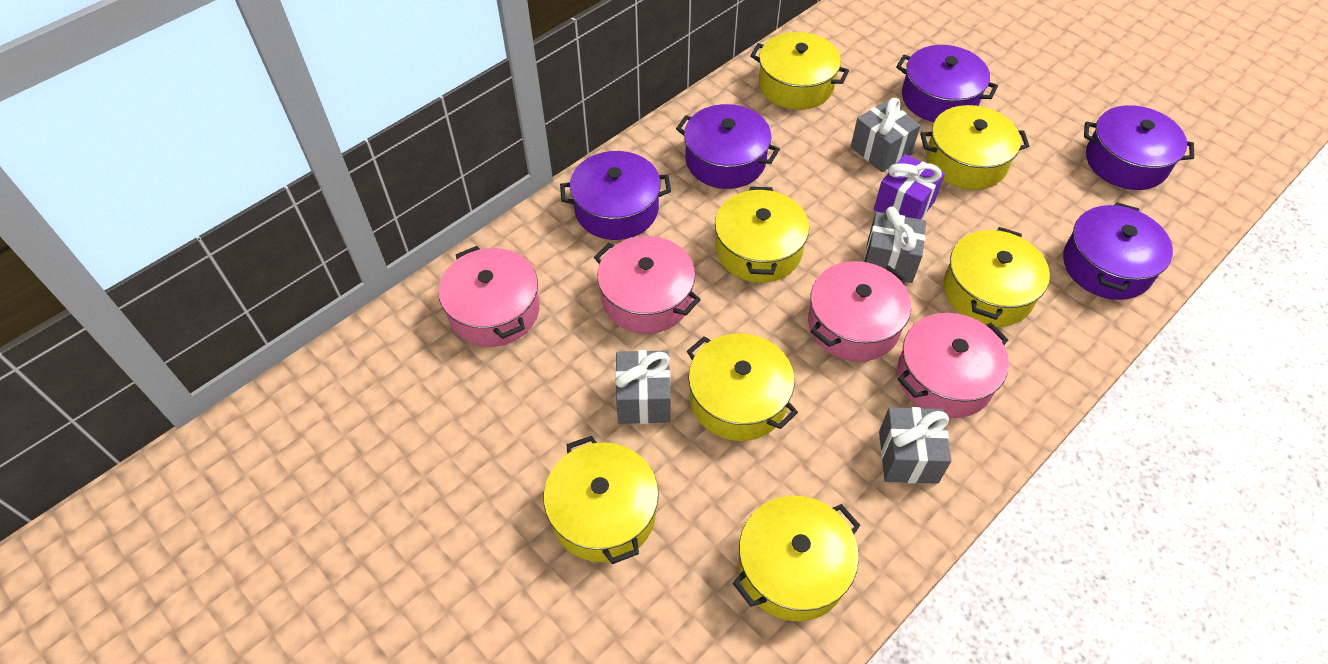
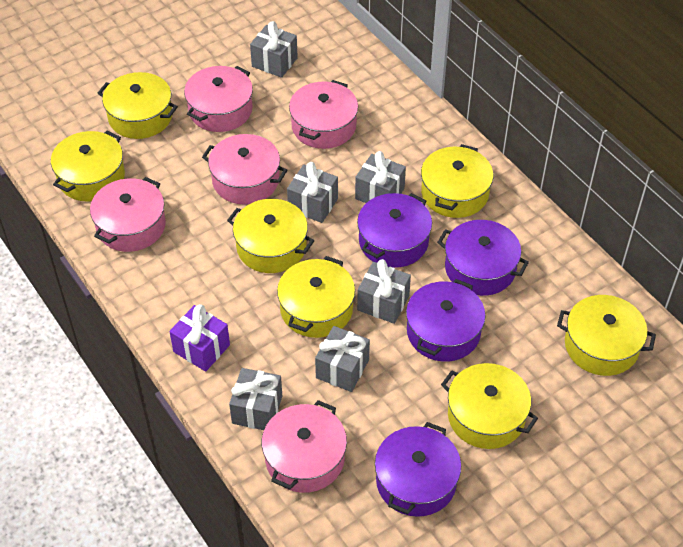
grey gift: [615,350,671,424] [851,98,921,172] [864,206,926,283] [879,407,952,484] = 4 -> [229,368,282,430] [250,21,298,78] [287,162,338,223] [315,326,370,392] [355,151,406,203] [357,259,411,324] = 6
pink pot: [438,246,540,347] [594,236,701,334] [808,261,911,362] [897,313,1009,418] = 4 -> [90,177,166,252] [184,66,253,132] [202,134,287,205] [262,400,347,493] [289,80,358,149] = 5
purple pot: [560,151,671,240] [676,104,780,189] [896,45,998,122] [1063,202,1173,300] [1084,105,1194,190] = 5 -> [357,193,432,268] [375,422,461,517] [406,279,485,362] [437,220,529,296] = 4

